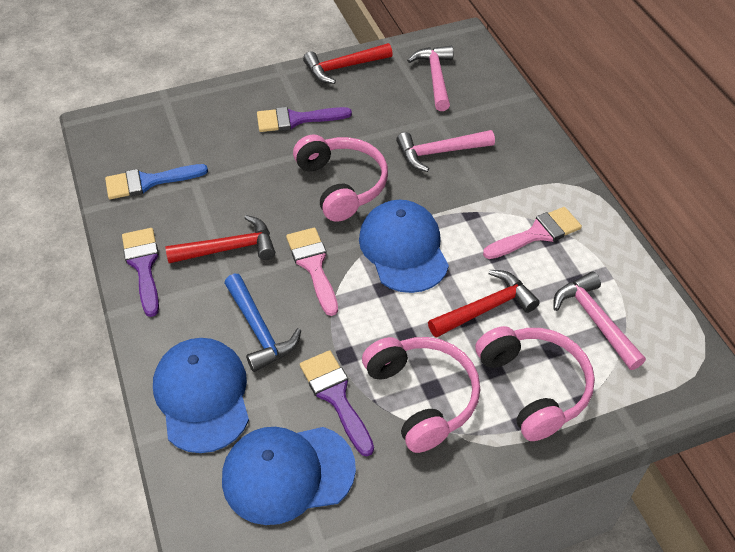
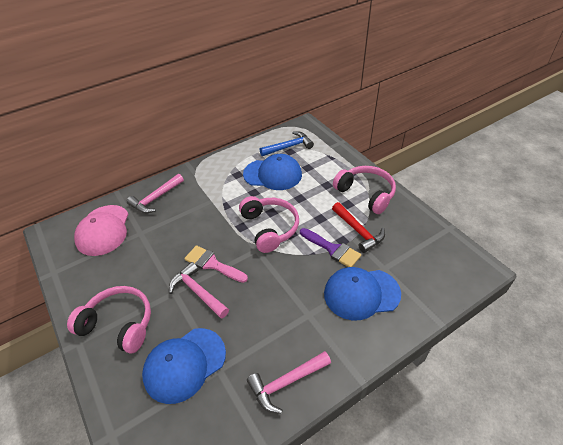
blue brush: [105,164,208,199] = 1 -> none = 0
pink brush: [286,227,338,316] [483,207,582,259] = 2 -> [184,245,248,283] = 1
pink cap: none = 0 -> [74,205,128,256] = 1
purple brush: [122,228,159,317] [257,107,352,132] [300,350,374,456] = 3 -> [300,228,361,267] = 1
red hammer: [165,215,275,263] [303,43,393,84] [428,270,540,338] = 3 -> [332,202,385,253] = 1

